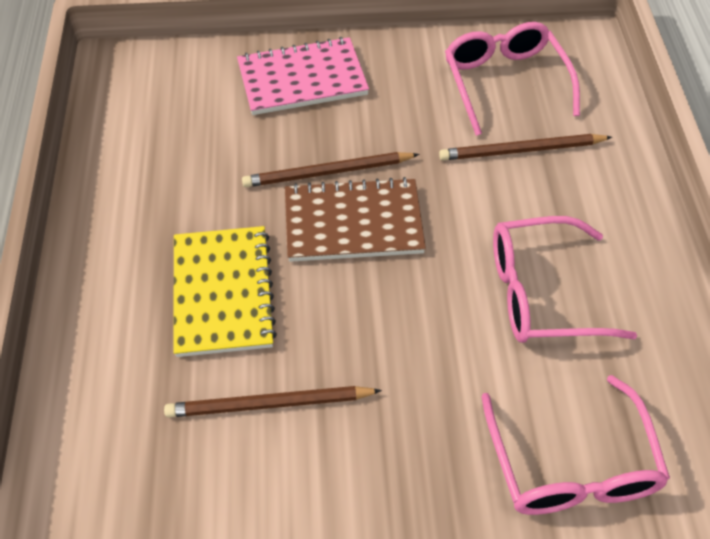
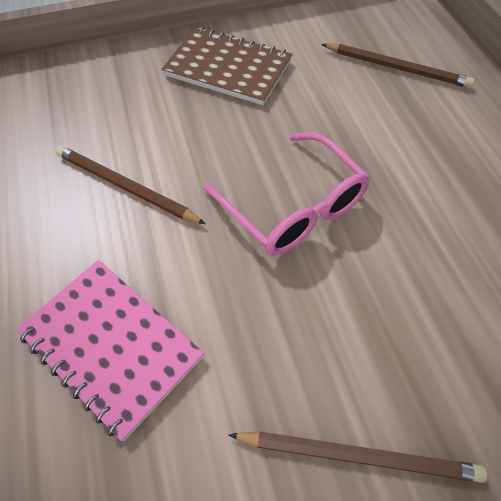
pink glasses: [445,22,580,136] [481,375,670,515] [493,216,637,343] = 3 -> [203,132,370,256] = 1
yellow notebook: [173,226,277,357] = 1 -> none = 0

